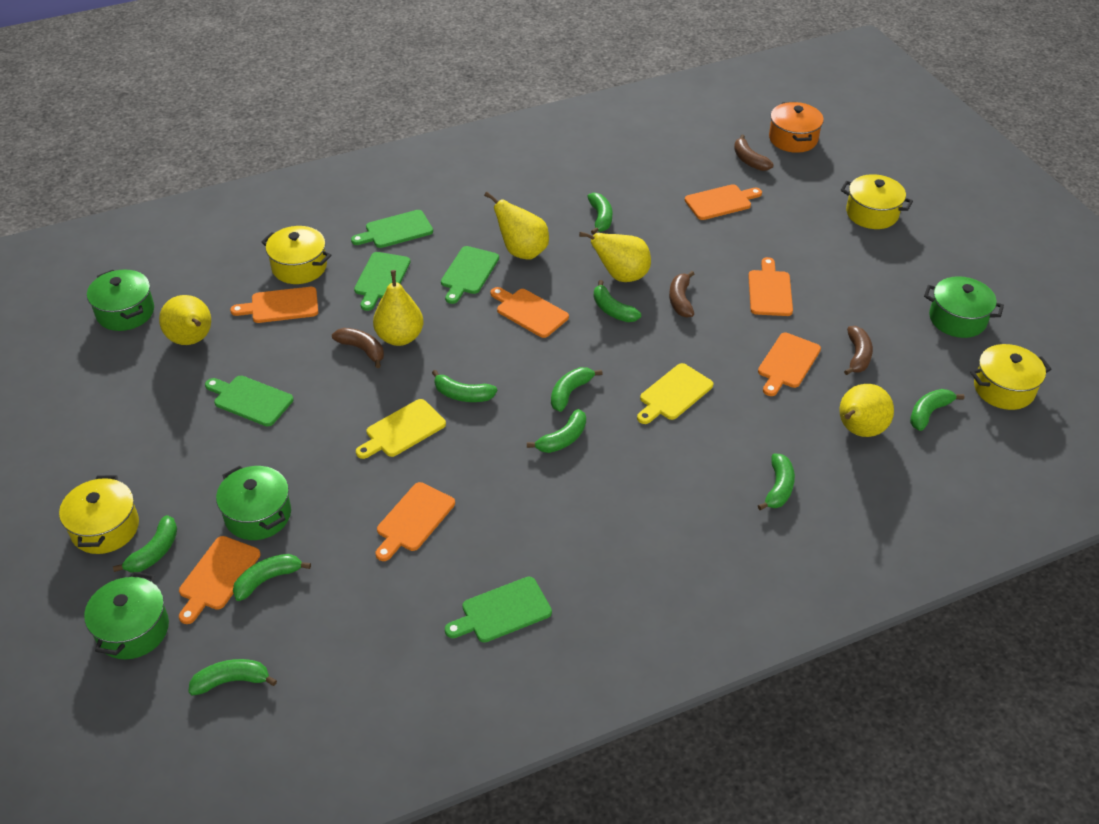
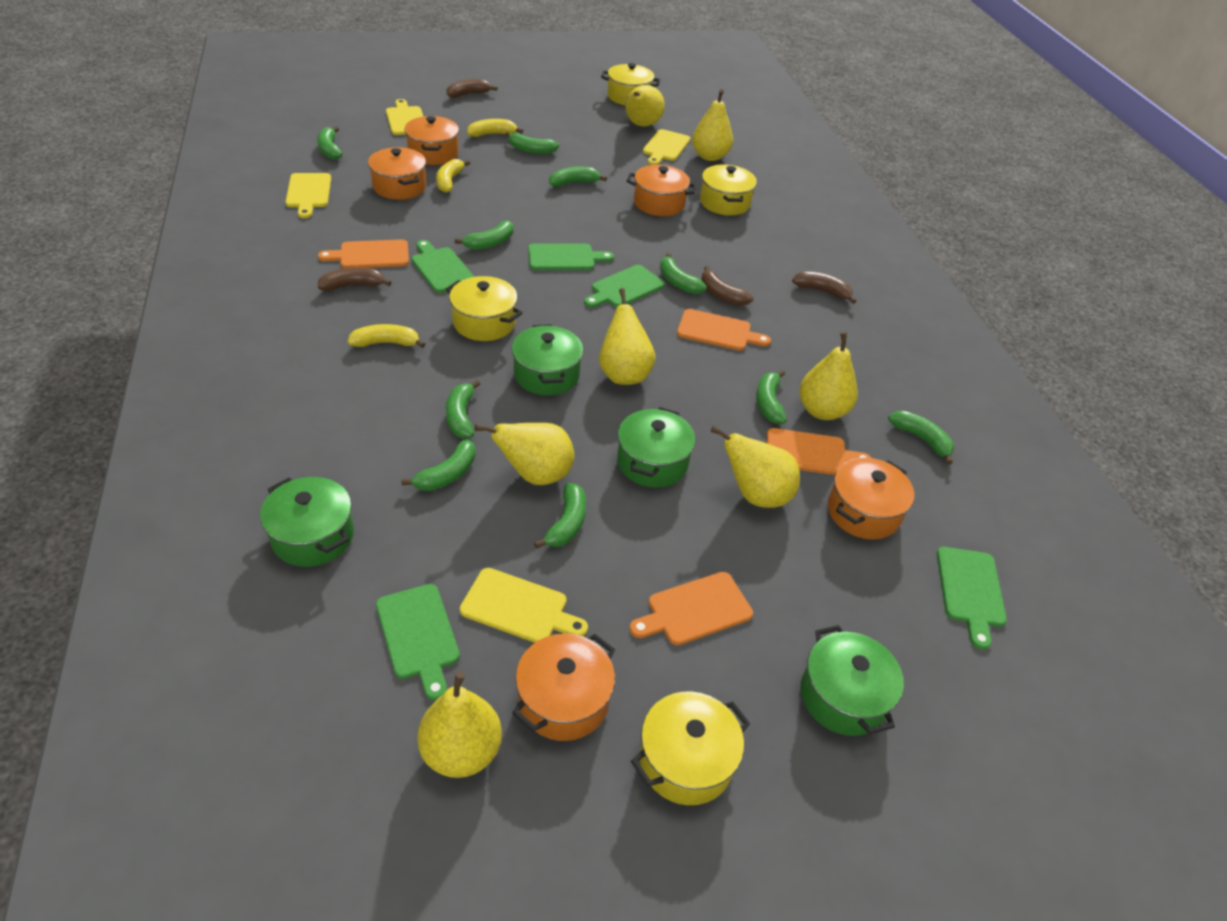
orange cutting board: [179,536,260,624] [230,287,318,323] [376,482,455,561] [490,287,569,338] [685,184,762,220] [748,257,793,316] [758,333,821,396] = 7 -> [318,239,409,268] [629,572,753,645] [677,309,771,351] [767,428,871,475] = 4
orange pot: [769,102,824,153] = 1 -> [368,147,426,200] [404,116,459,165] [512,633,615,741] [627,165,697,216] [828,457,914,540] = 5
yellow banana: none = 0 -> [348,324,425,348] [436,159,471,193] [467,119,523,137] = 3
yellow cutting board: [356,399,446,459] [637,363,714,424] = 2 -> [285,173,331,218] [386,99,424,135] [460,568,588,643] [643,129,690,165] = 4
yellow pear: [159,295,211,345] [373,270,423,346] [484,192,549,259] [579,232,651,282] [839,384,894,437] = 5 -> [417,672,502,778] [475,423,574,485] [599,288,656,385] [625,85,665,126] [692,89,733,161] [711,426,800,508] [799,332,858,420] = 7

